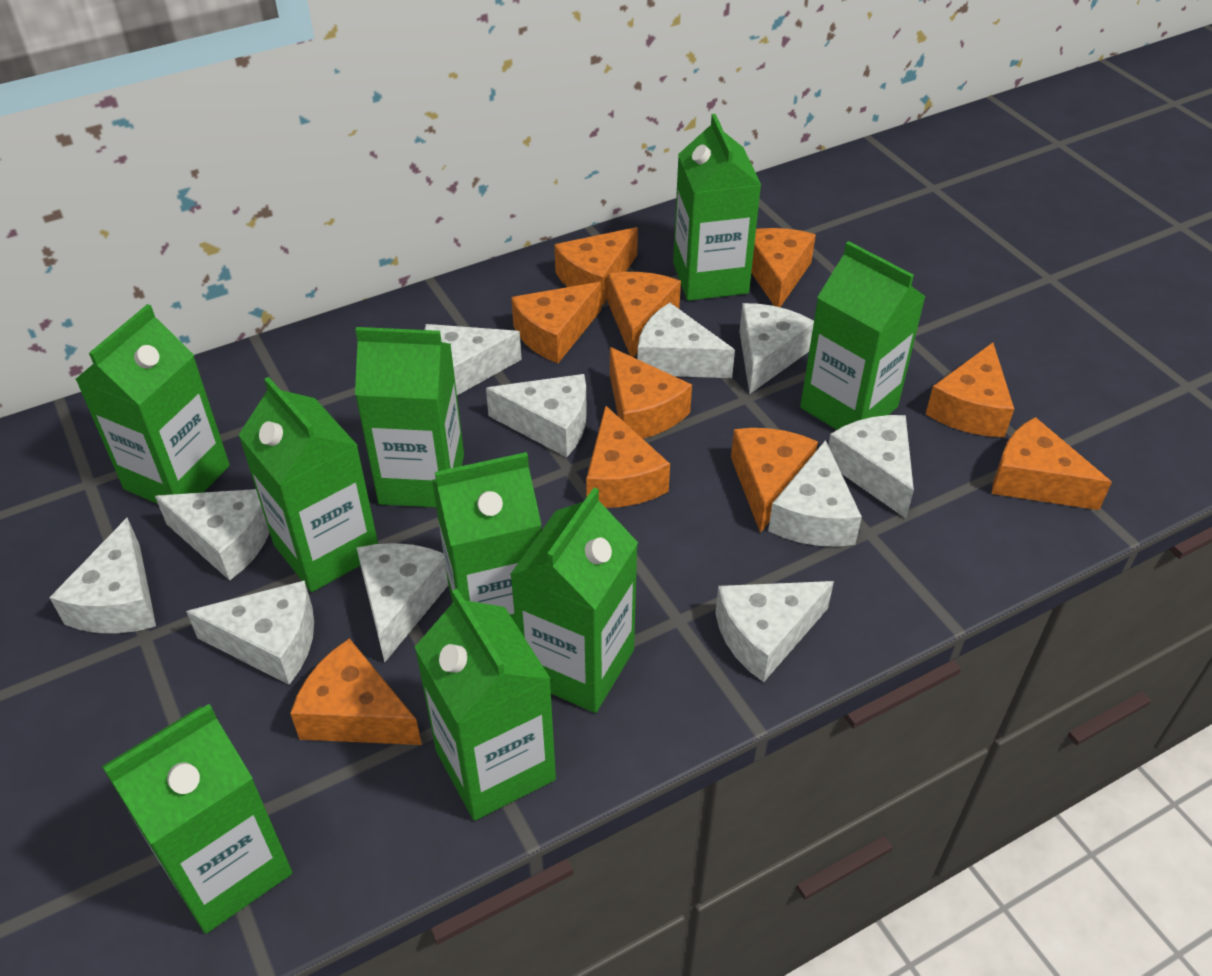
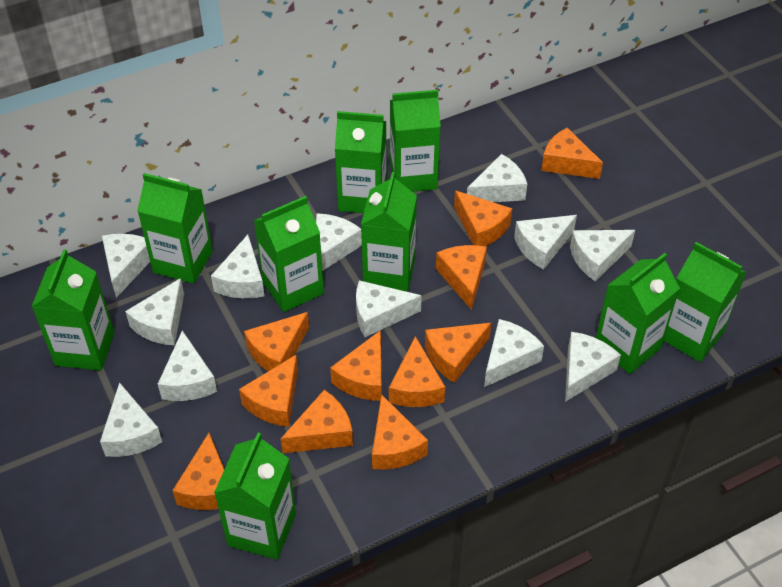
orange cheese: [290,638,422,745] [511,282,601,363] [554,227,638,305] [586,405,670,508] [608,272,681,357] [610,347,692,439] [731,428,818,533] [751,228,816,307] [926,342,1014,437] [992,417,1112,510] = 10 -> [172,433,224,510] [239,354,298,427] [244,312,309,371] [281,390,353,453] [330,330,382,401] [372,395,428,470] [389,336,445,407] [425,323,491,383] [436,245,487,310] [454,190,512,246] [541,127,603,179] = 11
white cheese: [49,517,156,633] [155,489,270,581] [186,580,314,685] [357,543,448,662] [425,324,522,395] [486,374,587,457] [638,303,735,378] [715,581,834,682] [740,303,814,394] [768,440,862,547] [828,415,914,518] = 11 -> [100,382,162,457] [102,234,150,298] [125,278,184,345] [158,331,217,401] [211,235,265,299] [316,213,362,271] [356,280,422,337] [467,154,527,202] [484,319,544,387] [514,215,577,270] [565,332,621,402] [570,230,635,282] = 12

